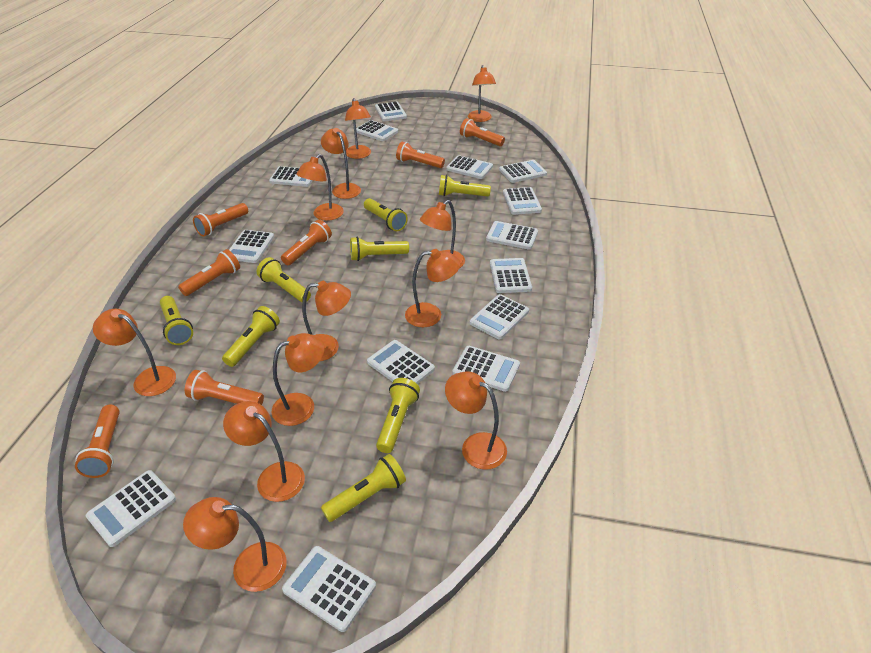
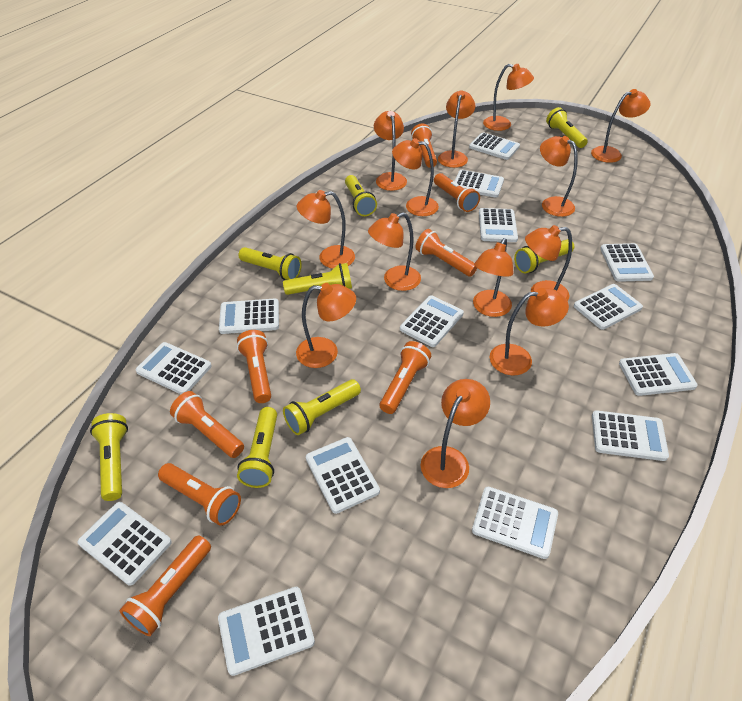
orange flashlight: [75,405,120,478] [178,249,240,296] [185,370,264,405] [193,203,248,237] [281,220,332,265] [396,142,445,168] [460,118,505,146] = 7 -> [120,535,211,636] [158,463,241,526] [170,391,244,458] [237,330,271,403] [380,341,431,414] [411,123,437,168] [415,229,477,277] [434,173,480,212] = 8
orange lamp: [93,309,176,396] [183,497,287,592] [223,401,305,502] [272,333,325,426] [296,154,344,221] [302,281,351,361] [321,128,361,199] [345,98,371,159] [405,249,461,327] [420,200,465,268] [445,371,507,470] [468,65,496,122] = 12 -> [296,283,356,368] [297,190,355,269] [368,213,421,291] [374,111,407,191] [392,138,439,216] [421,379,490,488] [438,90,475,168] [473,238,514,317] [483,64,534,131] [489,288,569,375] [525,225,572,301] [540,136,578,217] [591,89,651,163] = 13

